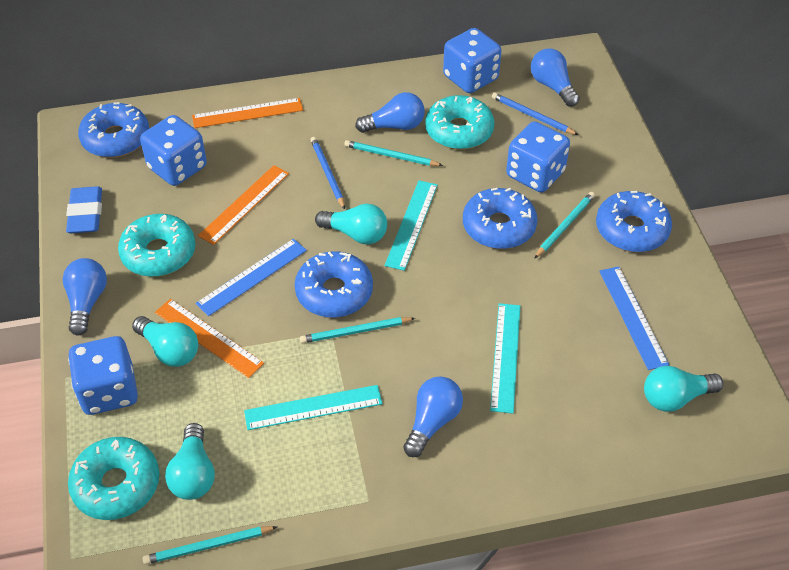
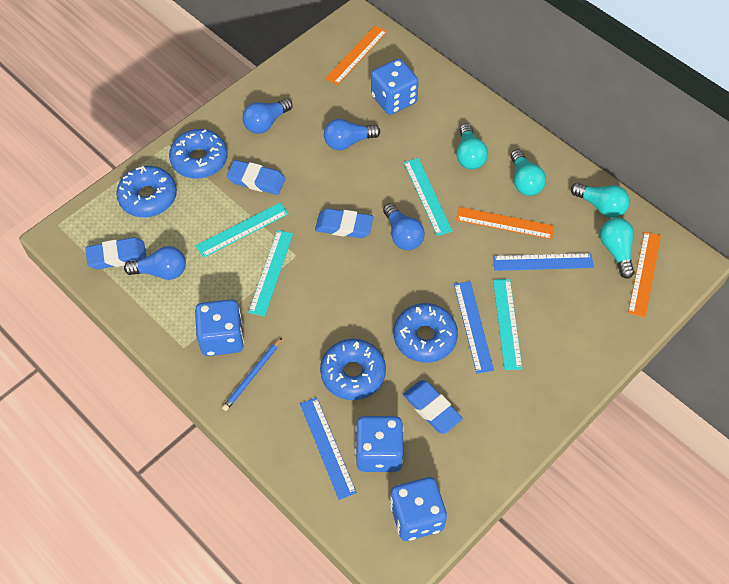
blue eraser: [66,186,102,233] = 1 -> [85,237,146,269] [227,160,285,195] [315,208,373,238] [403,380,463,434] = 4
blue pencil: [310,137,345,209] [492,93,578,135] = 2 -> [222,338,282,411] = 1
blue ruler: [195,239,307,316] [599,266,669,370] = 2 -> [300,397,357,500] [454,281,494,373] [493,253,594,271] = 3
turquoise donut: [68,437,159,520] [118,214,195,277] [425,95,495,150] = 3 -> none = 0
turquoise pencil: [143,526,277,565] [300,317,415,343] [344,140,443,166] [534,192,595,259] = 4 -> none = 0
turquoise ruler: [244,385,383,430] [385,180,438,271] [490,303,520,414] = 3 -> [196,202,289,258] [248,230,293,316] [404,158,453,236] [493,279,522,370] = 4

